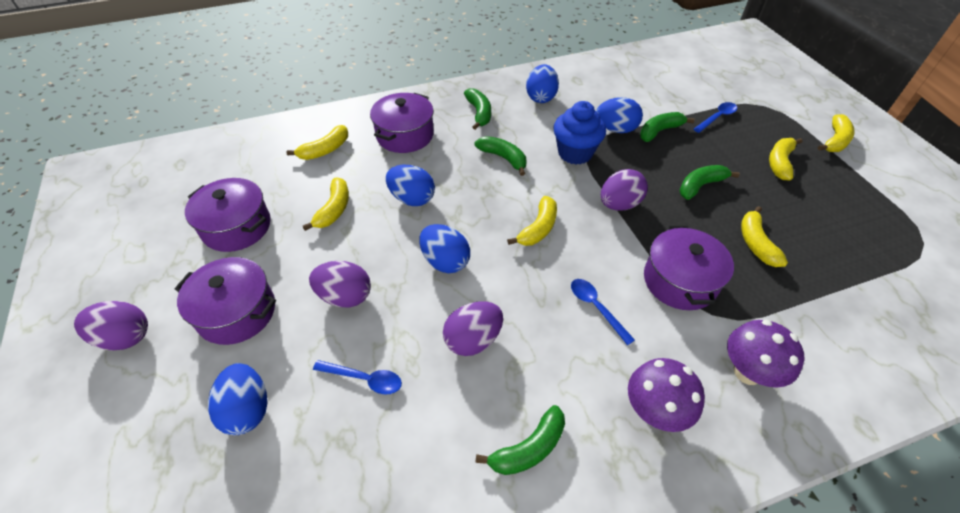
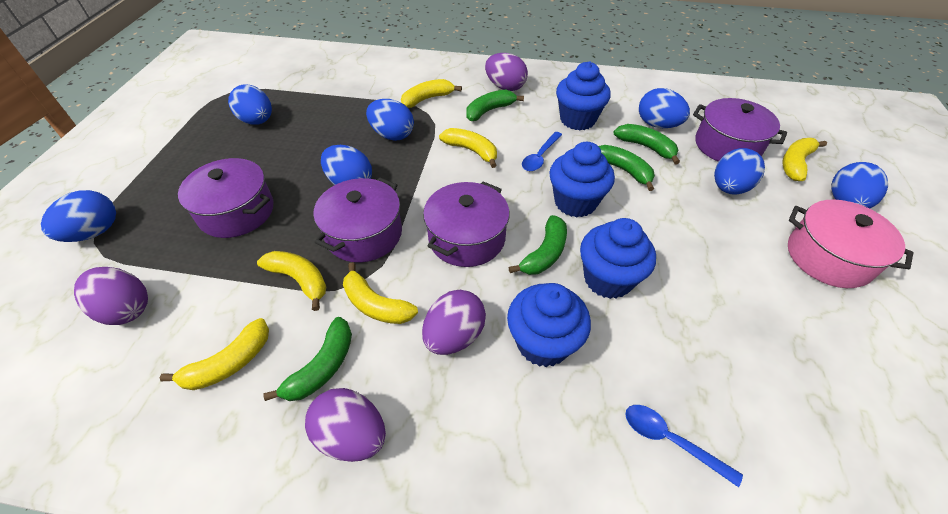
blue cupcake: [553,101,606,164] = 1 -> [507,283,591,367] [549,142,615,217] [556,61,611,130] [580,218,656,299] = 4
blue egg: [208,363,267,435] [386,164,435,206] [420,224,470,273] [526,64,559,103] [596,97,643,133] = 5 -> [41,190,116,242] [228,84,272,125] [321,145,372,185] [366,99,414,141] [639,88,690,128] [714,148,765,195] [831,162,888,209] = 7
blue spoon: [313,360,402,395] [571,279,635,345] [693,102,737,133] = 3 -> [522,132,562,171] [625,405,743,487] = 2
pink pot: none = 0 -> [788,200,914,288] = 1
purple mushroom: [628,358,705,432] [727,320,805,388] = 2 -> none = 0

